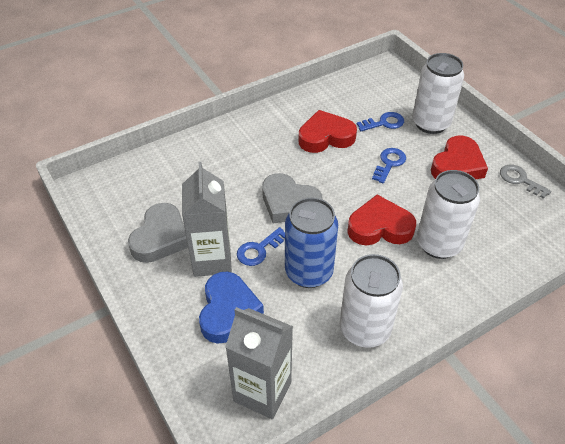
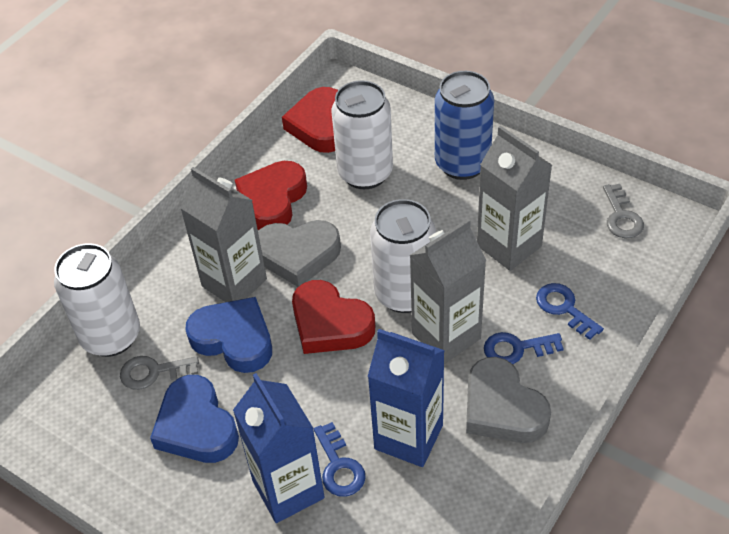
blue carton: none = 0 -> [233,373,325,523] [367,329,445,467] = 2
blue heart: [199,272,264,344] = 1 -> [150,375,239,463] [186,297,272,373] = 2
grey carton: [182,162,232,277] [225,307,293,419] = 2 -> [180,167,267,302] [409,219,486,364] [477,126,552,271] = 3
grey key: [500,165,551,199] = 1 -> [120,356,199,390] [603,184,644,238] = 2

